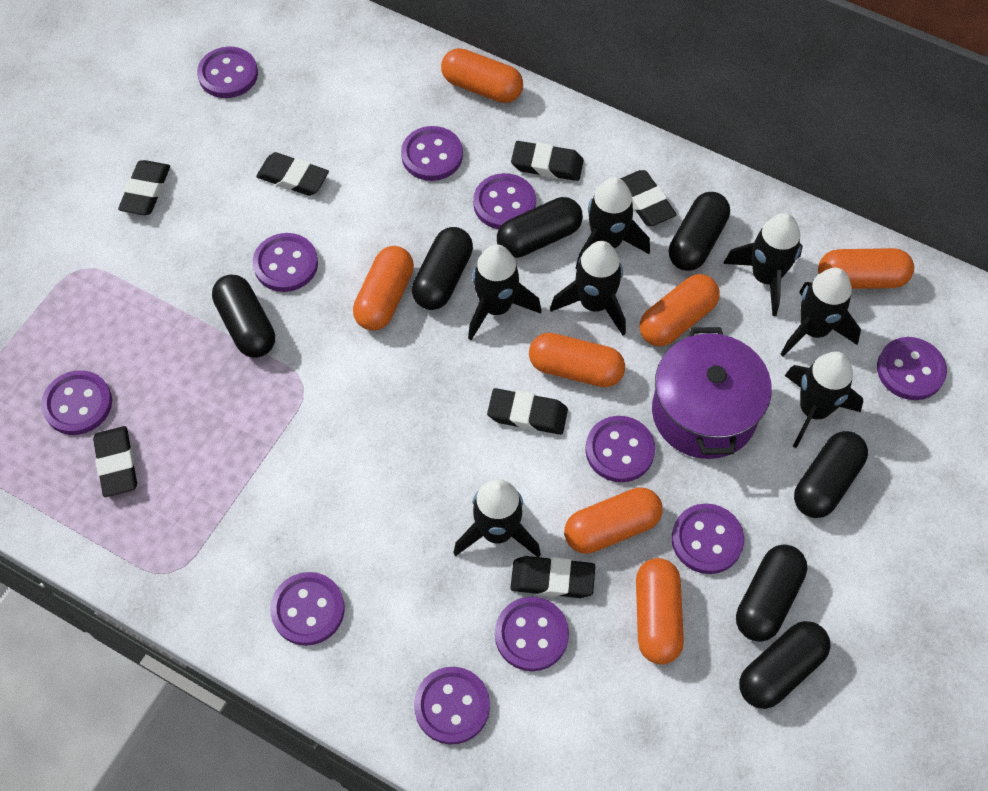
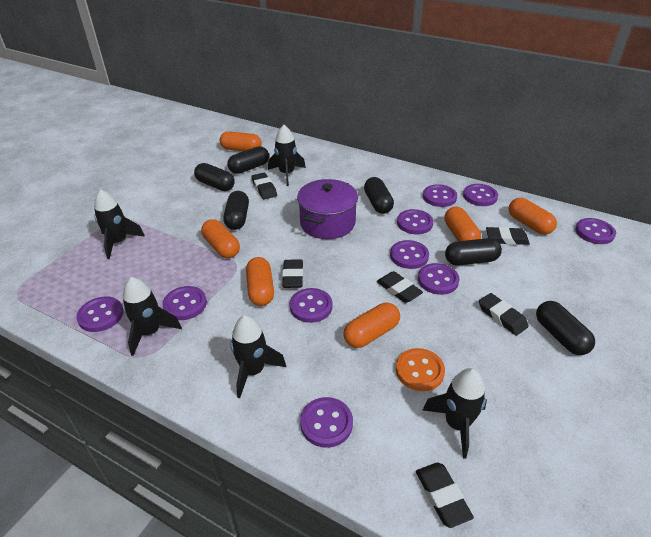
black capsule: [212,274,275,358] [412,227,473,310] [497,197,583,258] [669,192,730,271] [736,544,807,642] [739,621,831,709] [794,431,868,518] = 7 -> [194,163,235,191] [223,191,249,230] [227,146,269,174] [364,177,394,214] [445,238,502,265] [536,301,595,355] = 6
black eraser: [93,426,137,497] [118,160,170,215] [256,152,329,196] [487,388,568,435] [511,141,584,181] [511,556,595,598] [620,170,677,226] = 7 -> [251,173,277,200] [282,259,303,288] [377,271,423,303] [416,463,474,528] [479,293,529,336] [486,227,530,245] = 6
black rocket: [453,479,541,557] [468,244,541,340] [550,241,626,335] [575,177,650,269] [723,213,803,316] [780,268,861,357] [785,352,863,448] = 7 -> [94,189,145,259] [123,277,182,356] [230,315,286,398] [268,125,306,186] [423,368,487,459] = 5
orange button: none = 0 -> [396,348,445,391] = 1
orange capsule: [353,246,414,331] [441,48,523,103] [529,333,625,387] [564,487,663,554] [636,558,684,664] [640,274,720,347] [818,248,914,289] = 7 -> [201,219,240,258] [220,131,261,151] [246,257,274,306] [343,303,400,348] [444,207,481,241] [509,198,557,235] = 6
purple button: [41,370,112,435] [197,46,258,98] [253,233,318,292] [270,572,345,646] [401,126,463,181] [414,667,490,745] [473,173,536,229] [495,597,569,671] [586,416,655,482] [672,503,744,574] [877,337,947,400] = 11 -> [76,296,124,332] [162,286,207,320] [290,288,332,323] [300,397,353,448] [390,240,429,269] [397,209,433,234] [418,263,460,295] [423,184,457,207] [463,184,498,206] [575,218,616,244] = 10

